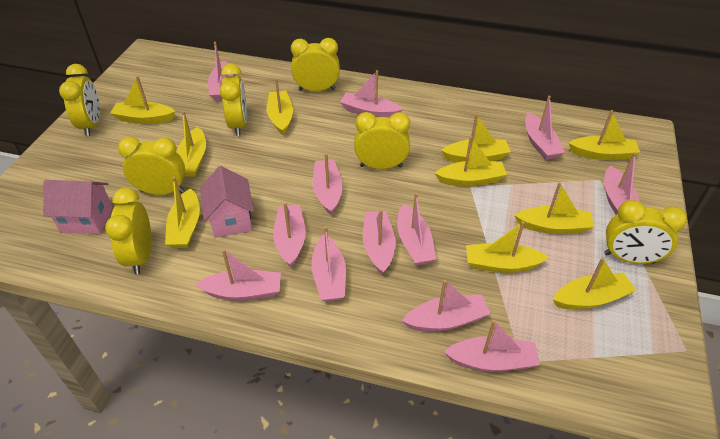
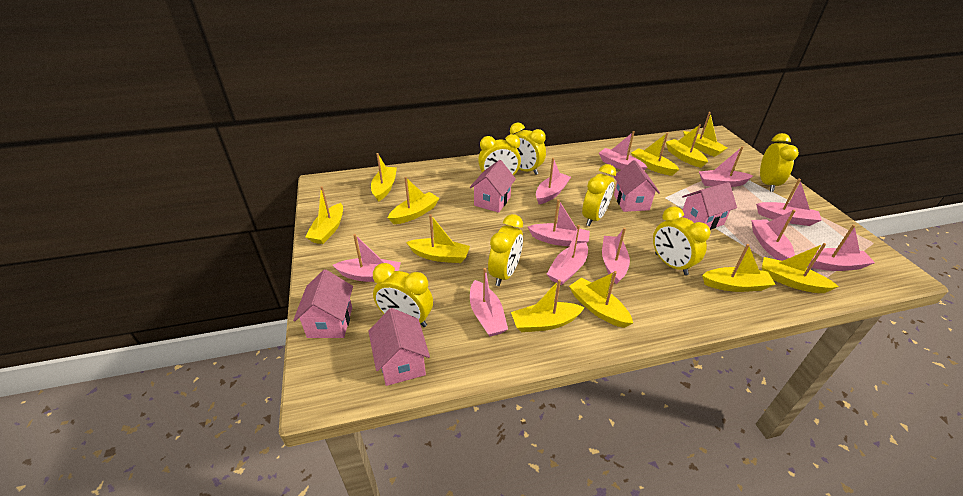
pink boat: [195,249,281,301] [208,42,233,101] [273,203,306,267] [311,226,346,302] [313,153,343,215] [340,70,403,118] [363,210,396,274] [397,193,436,265] [402,280,491,331] [444,320,540,372] [525,96,565,160] [604,152,640,215] = 12 -> [333,234,401,282] [470,268,508,337] [528,199,590,246] [536,158,571,204] [547,225,588,285] [599,131,647,170] [602,227,630,284] [699,146,753,187] [751,210,796,261] [756,179,822,226] [808,225,875,271] = 11
pink house: [43,180,113,234] [200,166,254,238] = 2 -> [293,269,353,338] [368,308,430,386] [470,160,516,213] [614,160,660,212] [682,182,737,230] = 5
yellow boat: [110,76,176,124] [165,177,200,248] [177,111,206,177] [267,78,293,135] [435,136,507,186] [441,114,511,162] [466,221,549,273] [514,182,594,234] [553,257,636,309] [569,110,640,160] = 10 -> [305,186,343,244] [371,153,397,202] [388,177,440,224] [406,214,470,263] [511,279,585,332] [569,271,633,328] [631,132,680,176] [666,124,708,168] [683,112,727,157] [702,244,776,292] [762,243,839,293] = 11

